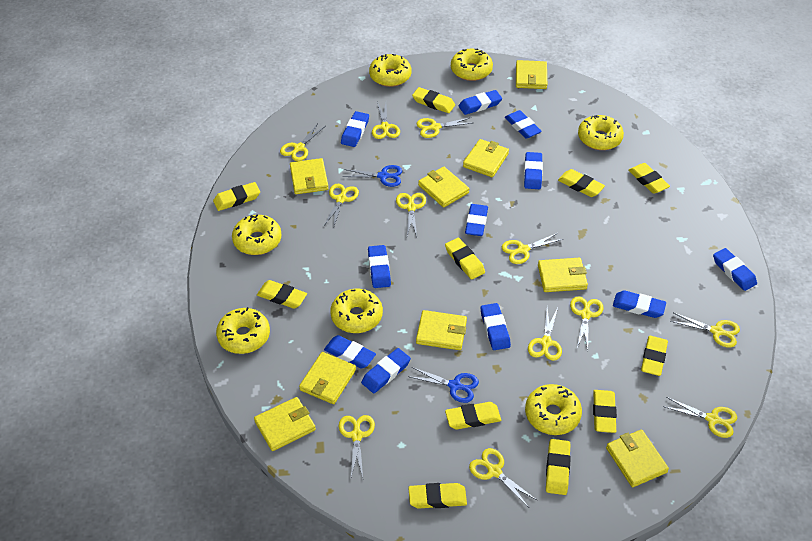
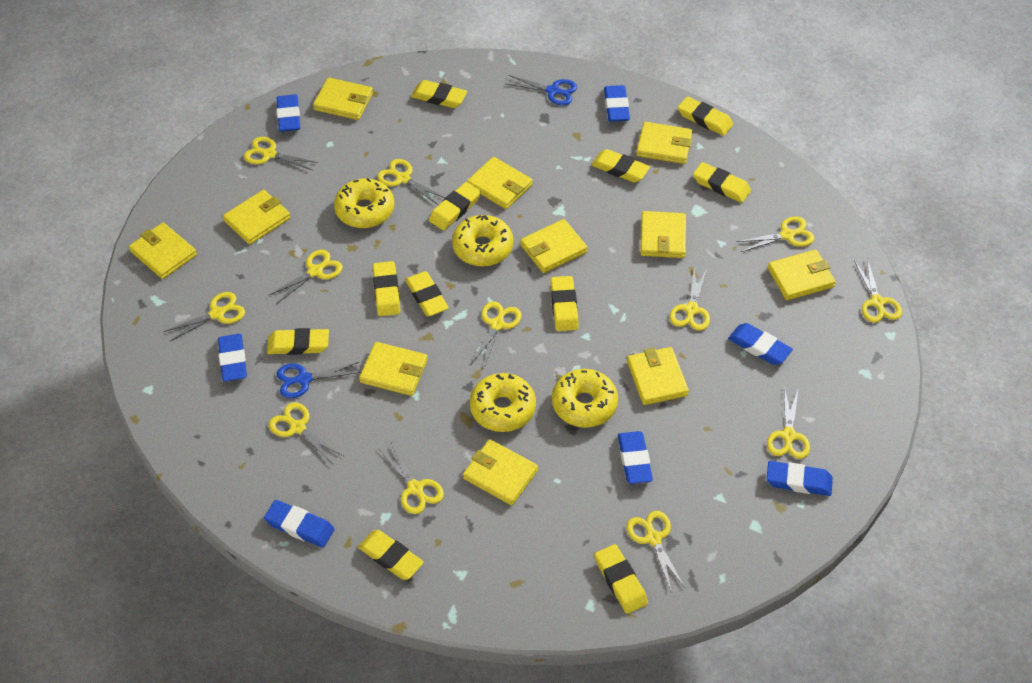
blue eraser: [324,335,376,369] [341,111,369,147] [361,348,411,393] [368,245,391,288] [459,90,502,115] [465,204,488,236] [481,303,511,350] [505,110,542,139] [524,152,543,189] [613,290,666,318] [713,248,757,291] = 11 -> [218,334,247,382] [264,500,335,548] [277,94,300,132] [604,85,630,122] [618,431,653,484] [728,323,793,365] [767,461,833,496] = 7
yellow donut: [216,307,270,354] [232,214,282,255] [330,289,383,333] [369,54,412,87] [451,48,493,81] [525,384,582,435] [578,115,624,150] = 7 -> [334,178,394,228] [452,215,513,267] [470,373,536,432] [552,369,618,428] = 4
yellow wallet: [254,397,316,451] [290,158,329,194] [299,352,356,404] [416,310,467,350] [418,167,469,208] [463,139,509,177] [516,60,547,89] [538,258,588,292] [606,429,669,487] = 9 -> [129,223,197,279] [223,190,291,245] [313,78,373,120] [359,342,428,396] [463,439,538,505] [467,157,533,209] [520,219,588,273] [627,347,689,405] [636,122,693,164] [640,211,686,258] [768,250,836,300] = 11

